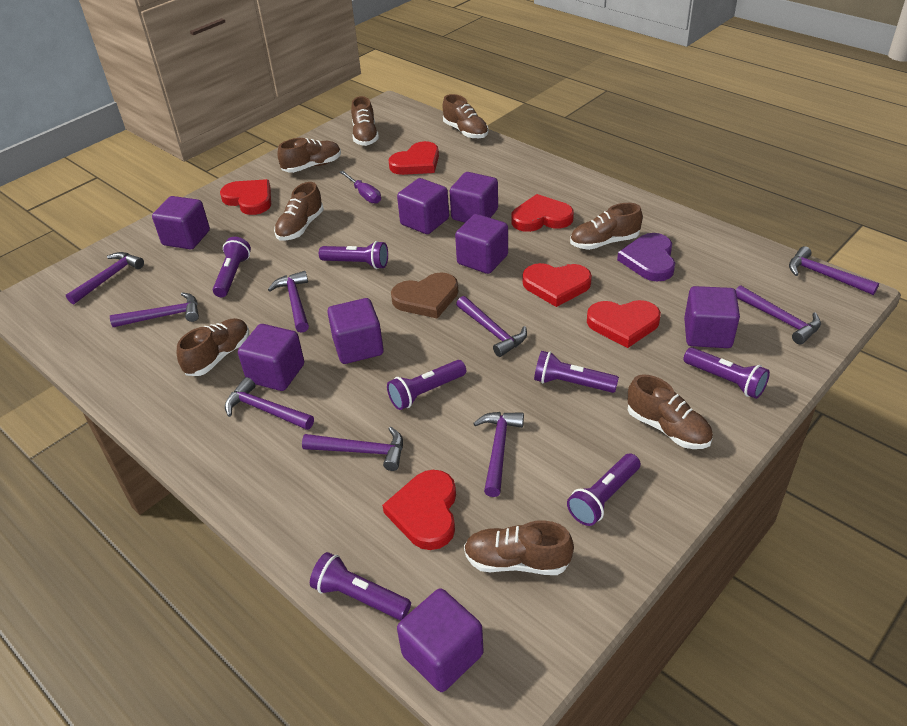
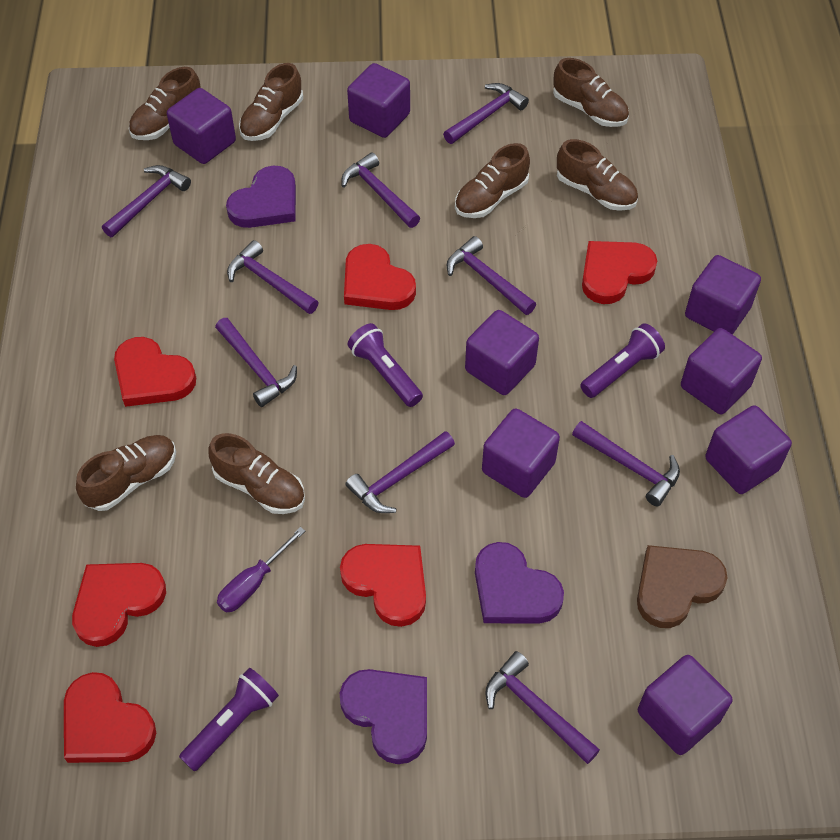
brown shoe: [177,318,249,376] [274,182,324,241] [277,138,341,173] [351,96,379,146] [443,94,489,139] [464,520,574,575] [570,203,643,250] [628,374,713,449] = 8 -> [76,435,176,511] [129,67,201,140] [208,433,305,514] [239,63,303,141] [455,143,530,218] [553,58,629,127] [557,139,638,211] = 7
purple flashlight: [213,237,251,297] [310,552,411,620] [319,241,388,269] [387,360,466,410] [534,351,619,393] [567,453,641,526] [684,347,770,399] = 7 -> [179,668,279,771] [348,323,423,407] [580,323,665,398] = 3
purple heart: [617,233,675,281] = 1 -> [226,166,296,228] [340,669,427,764] [475,542,564,624] = 3

